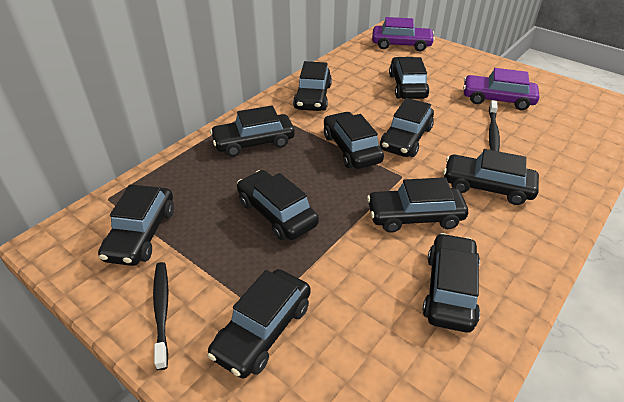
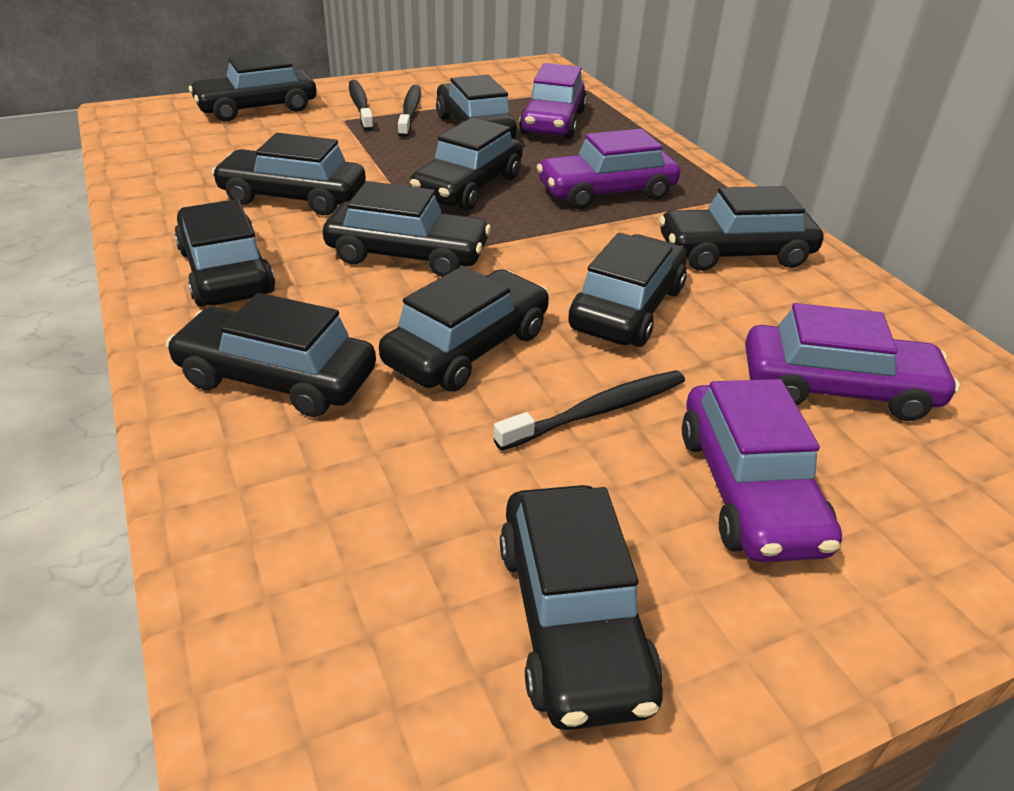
black toothbrush: [153,262,168,370] [489,100,500,151] = 2 -> [349,80,374,131] [398,85,421,138] [493,370,685,451] = 3
purple car: [372,17,435,51] [463,68,539,110] = 2 -> [519,63,587,139] [537,129,680,209] [682,379,842,562] [745,303,960,421] = 4

